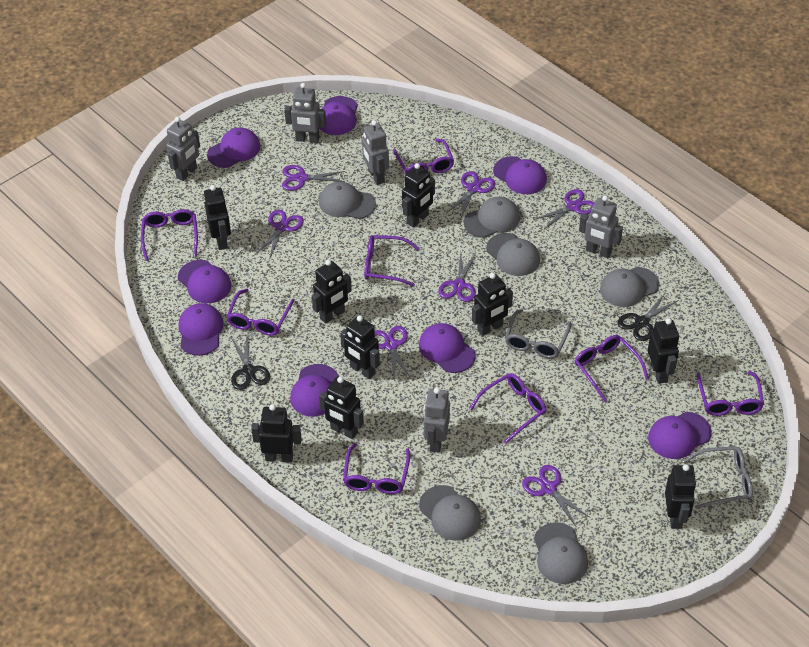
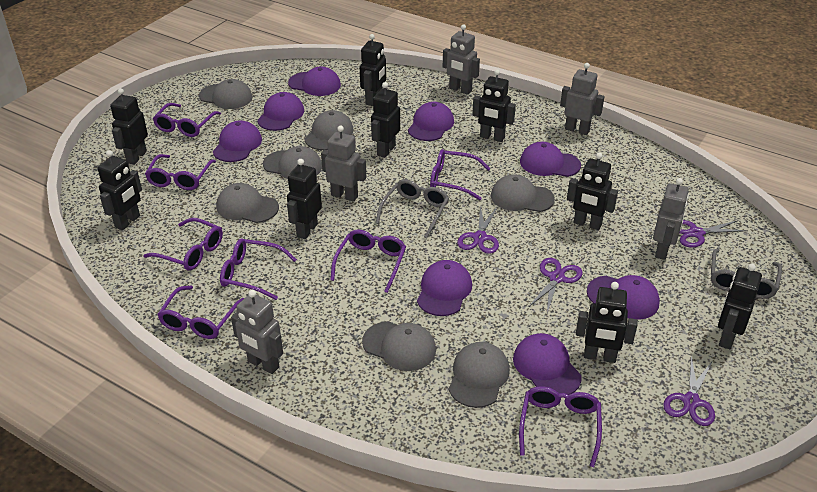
black scissors: [231,337,270,390] [617,293,679,341] = 2 -> none = 0
grey cap: [319,181,376,219] [419,485,481,541] [464,197,520,238] [486,233,540,276] [534,522,588,584] [600,267,659,307] = 6 -> [199,79,253,109] [216,183,279,223] [263,146,322,179] [305,110,353,150] [362,321,436,371] [449,342,510,408] [491,174,555,212] = 7
purple scissors: [256,210,304,260] [282,165,345,191] [375,326,412,381] [438,252,477,302] [448,171,496,217] [522,465,589,526] [533,189,594,230] = 7 -> [457,206,499,254] [529,258,582,313] [663,356,715,426] [679,220,748,248] = 4

